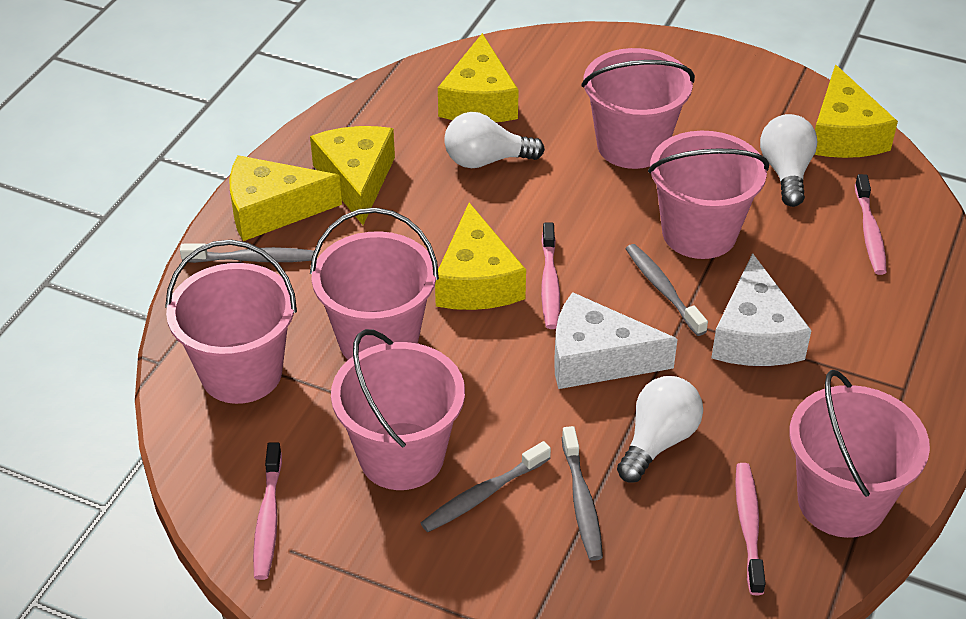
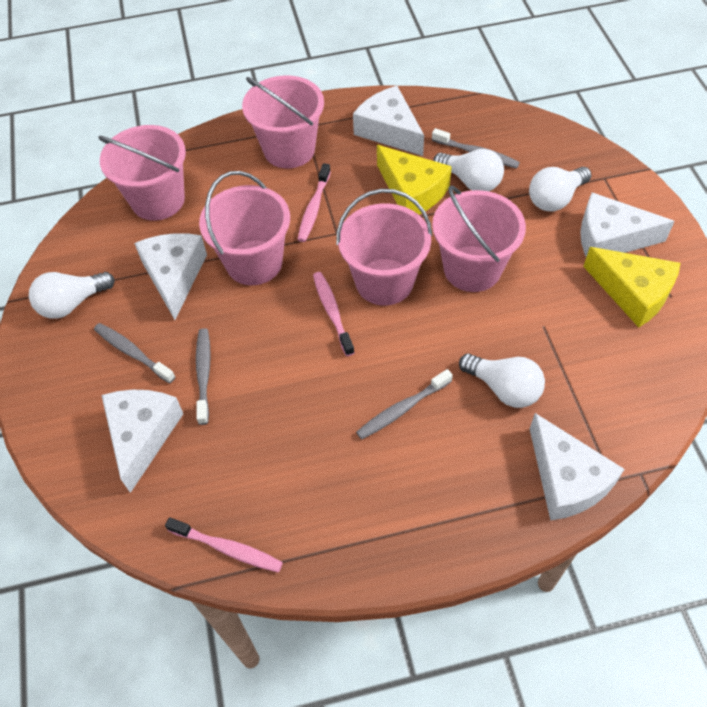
pink bucket: [165,240,297,404] [310,208,439,360] [331,329,465,490] [581,48,695,169] [648,131,769,259] [789,370,930,538] = 6 -> [98,125,186,221] [199,171,290,285] [242,75,324,169] [336,189,433,306] [432,186,526,292] = 5
pink toothbrush: [253,442,282,580] [541,223,560,329] [735,463,766,595] [855,174,887,275] = 4 -> [165,517,283,573] [297,163,331,242] [313,272,355,356] = 3
white cheese: [554,292,678,389] [711,253,812,366] = 2 -> [101,390,184,493] [134,233,207,320] [353,86,424,156] [530,413,624,521] [580,192,675,257] = 5
white light bulb: [444,112,545,168] [617,376,703,483] [760,114,818,207] = 3 -> [29,272,115,319] [433,149,504,191] [459,353,545,408] [529,167,591,211] = 4
yellow cheese: [230,155,342,241] [310,126,395,225] [435,203,526,310] [438,33,519,122] [814,65,898,158] = 5 -> [377,145,452,215] [583,247,680,328] = 2

